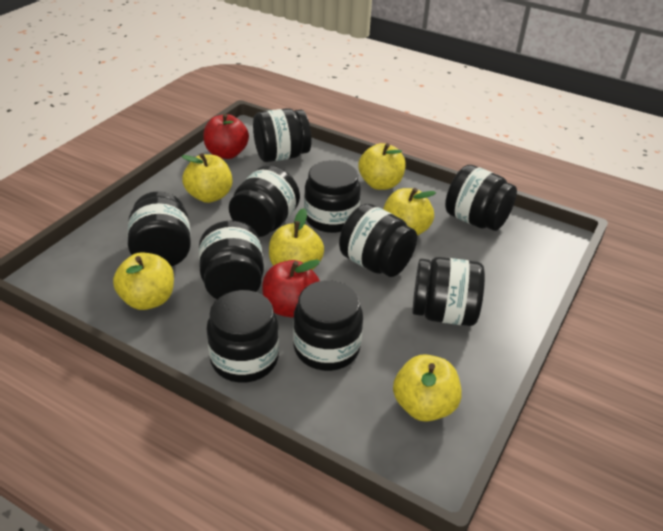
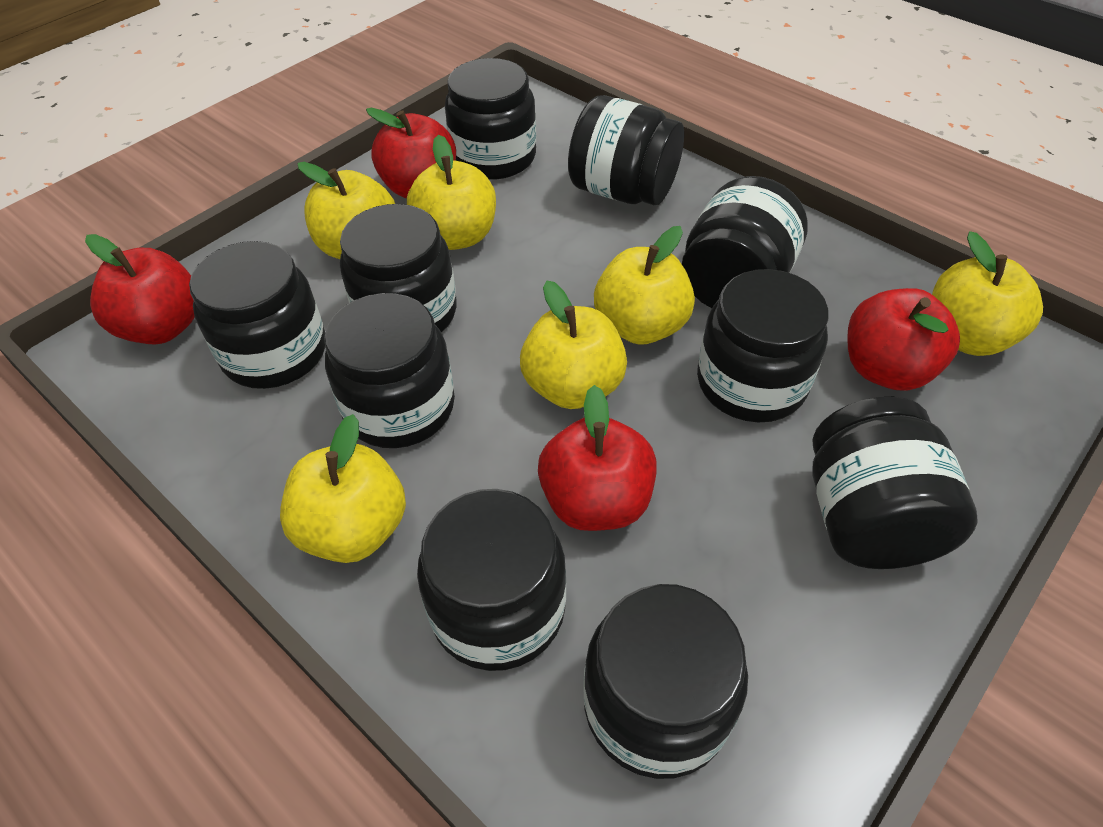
red apple: [203,114,249,159] [262,260,320,318] = 2 -> [85,234,195,345] [366,108,456,198] [538,385,657,531] [848,288,960,391] = 4

